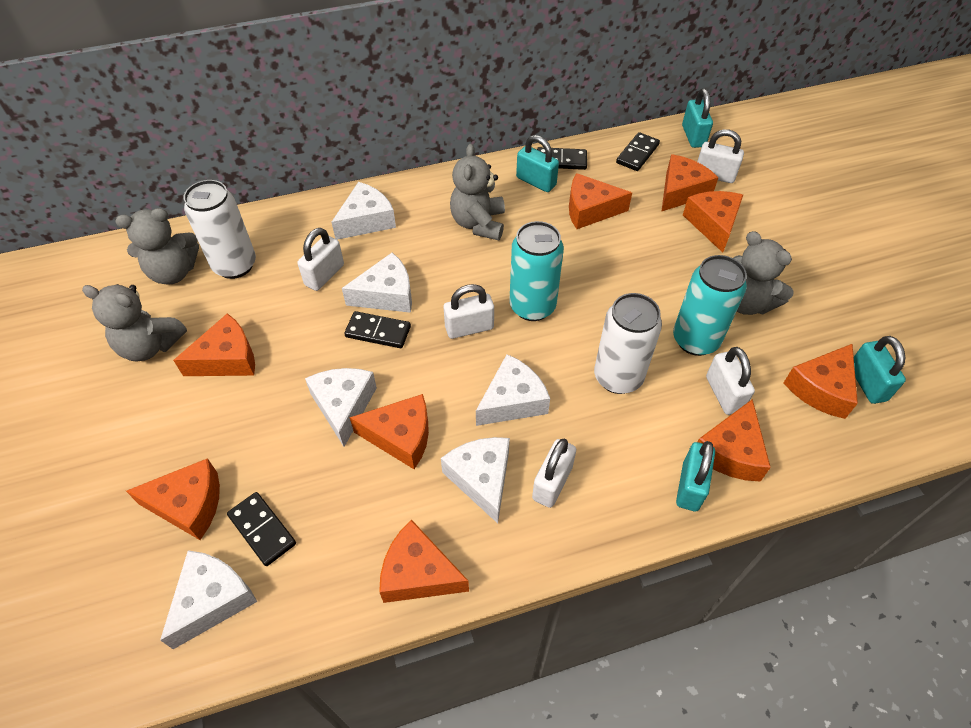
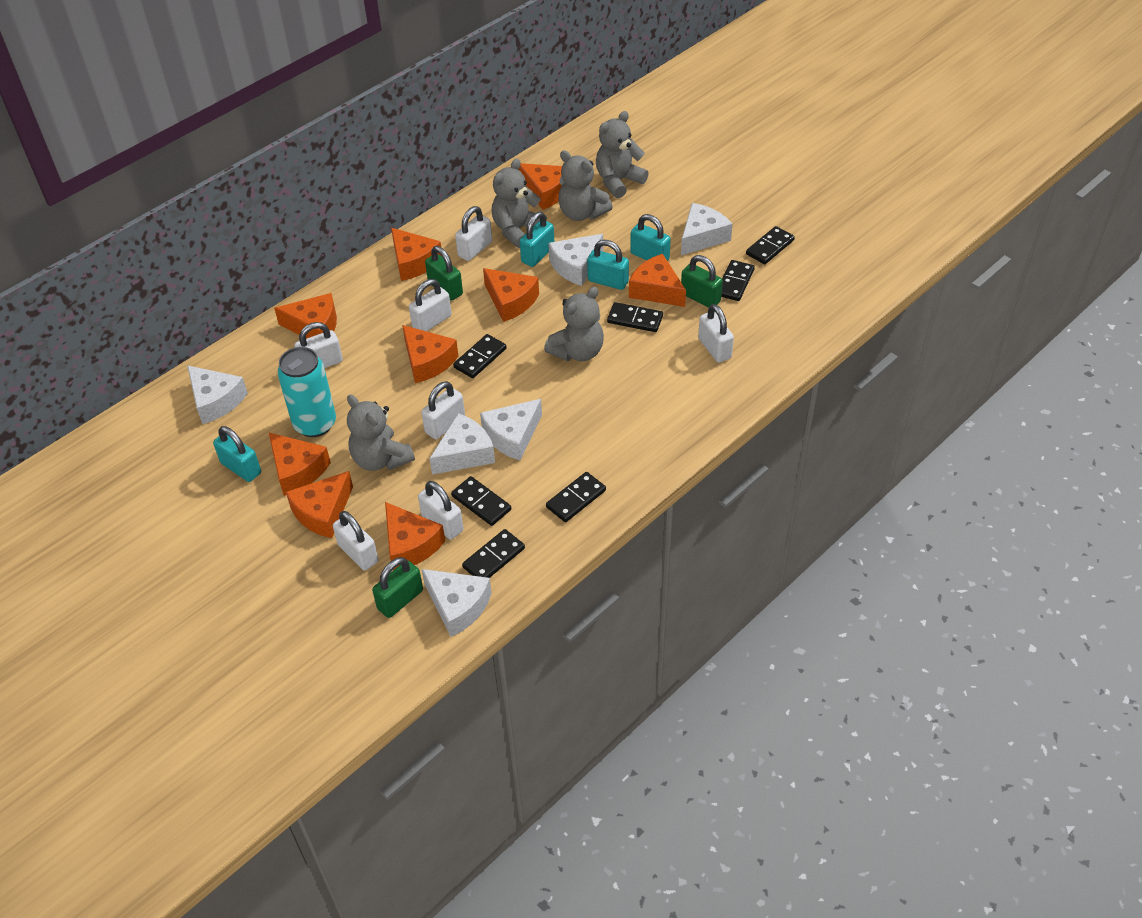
black domino: [227,492,296,566] [344,311,411,348] [537,147,587,170] [616,132,660,171] = 4 -> [451,476,511,526] [453,334,507,378] [462,529,525,578] [546,472,606,522] [607,302,663,332] [721,260,755,301] [746,226,795,264] = 7
green padlock: none = 0 -> [372,557,423,618] [425,246,463,300] [681,255,723,308] = 3
grey teddy bear: [82,284,187,362] [116,208,199,285] [450,144,505,240] [734,231,794,315] = 4 -> [347,395,415,471] [492,159,547,248] [544,287,604,361] [558,150,613,221] [596,111,649,198] = 5
turquoise can: [509,221,564,321] [673,255,747,356] = 2 -> [277,347,336,437] = 1
white can: [184,180,256,279] [594,293,662,394] = 2 -> none = 0
white padlock: [298,228,344,291] [444,284,494,339] [532,439,576,508] [697,129,744,183] [706,347,755,415] = 5 -> [294,322,343,368] [333,511,378,571] [409,279,452,331] [418,481,463,539] [421,381,465,439] [455,206,492,261] [698,304,734,363] = 7

